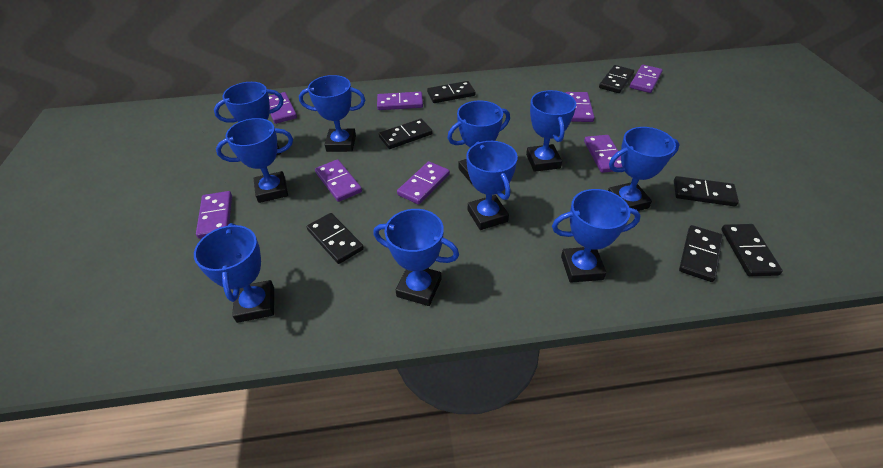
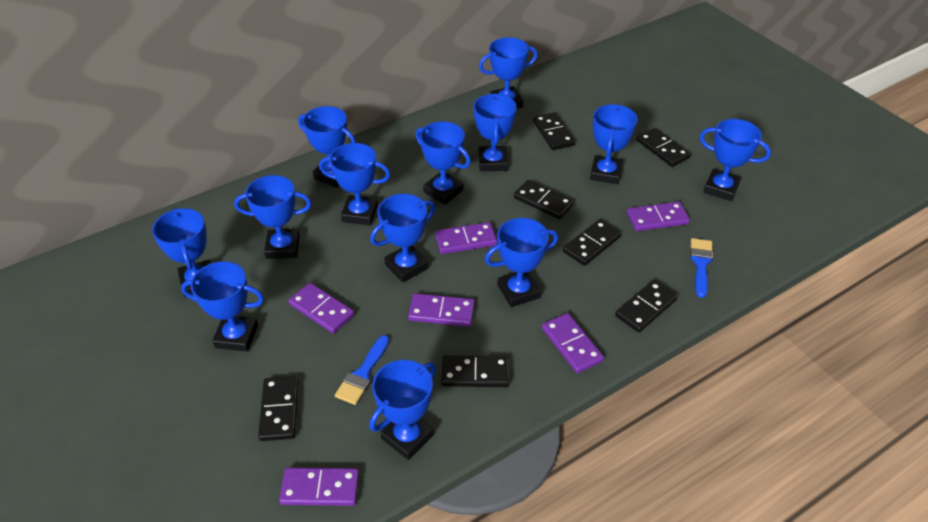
blue brush: none = 0 -> [335,335,389,405] [690,238,713,298] = 2
blue trophy: [194,223,274,323] [214,82,284,156] [216,118,293,203] [299,75,365,152] [373,209,459,306] [447,100,510,185] [466,141,518,230] [526,90,576,172] [552,189,641,283] [608,127,679,211] = 10 -> [152,208,211,297] [181,261,264,352] [234,175,312,259] [298,106,356,188] [319,143,391,225] [369,360,436,460] [370,194,435,282] [415,121,471,205] [473,94,517,171] [479,37,538,109] [485,218,558,307] [590,104,637,184] [699,119,771,201] = 13
purple domino: [196,191,232,239] [269,92,297,124] [315,159,362,202] [377,92,423,110] [397,161,450,205] [566,92,595,122] [584,135,622,173] [630,65,663,93] = 8 -> [279,467,359,506] [289,283,354,333] [408,293,475,327] [435,222,497,254] [542,313,604,373] [627,202,690,231] = 6

